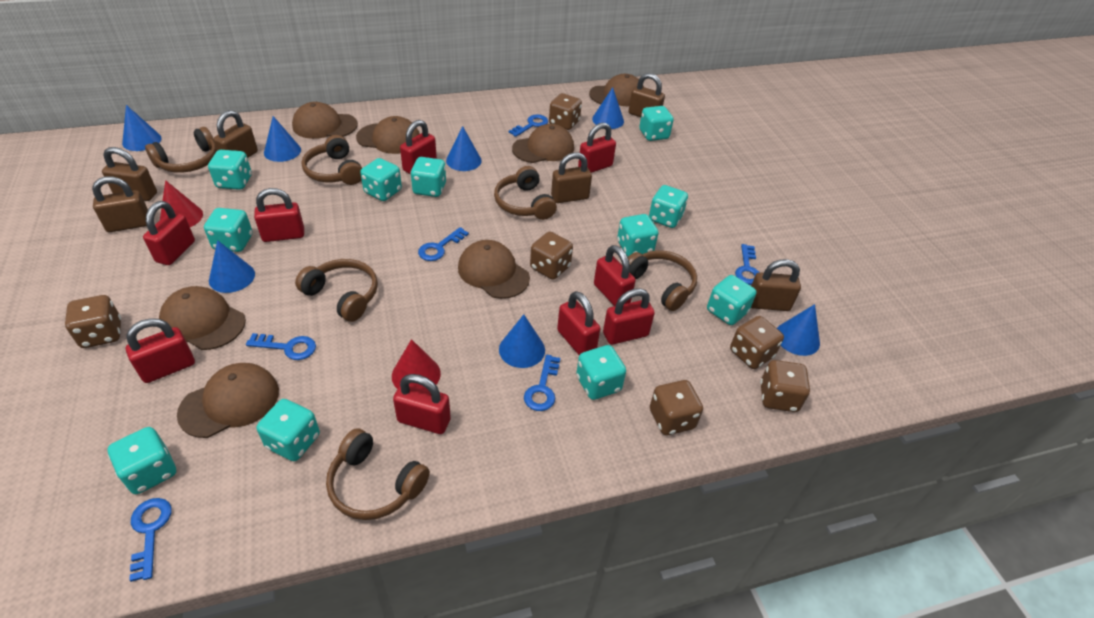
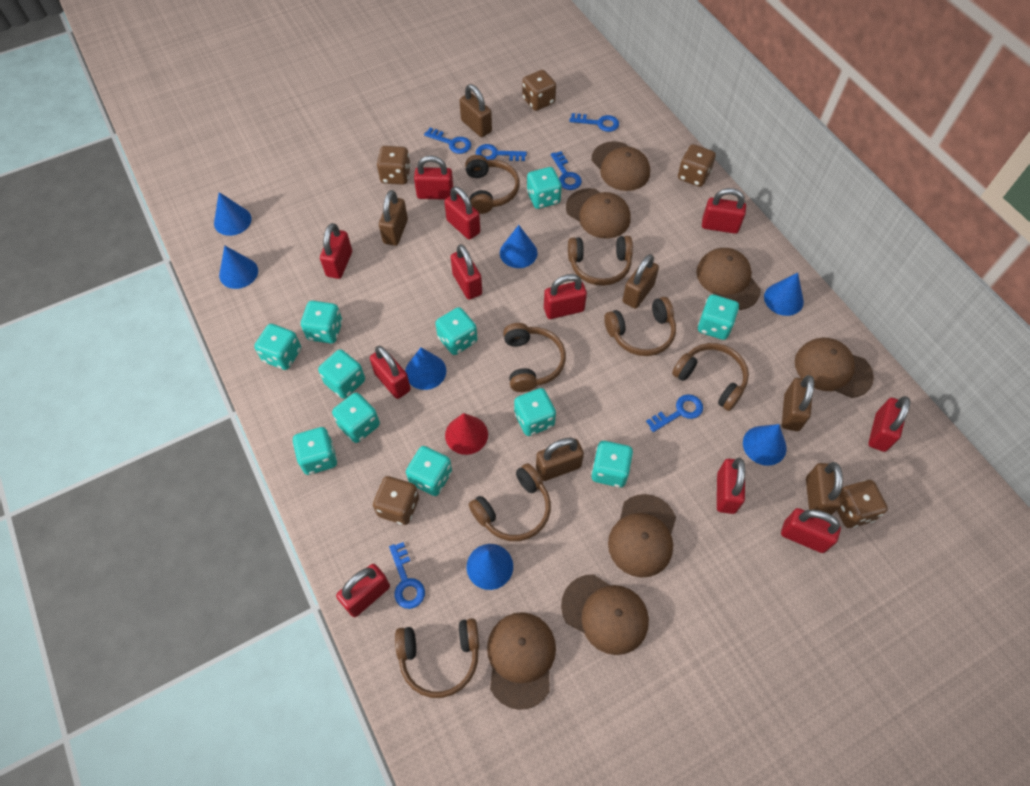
brown dice: [65,295,121,348] [530,231,573,280] [549,93,582,130] [650,380,703,435] [730,316,784,369] [760,360,810,412] = 6 -> [373,476,419,525] [377,146,411,185] [522,70,556,111] [678,144,716,187] [837,480,888,528] = 5
brown headphones: [145,127,217,173] [295,259,378,322] [301,135,362,185] [326,428,430,520] [494,166,557,220] [628,250,697,311] = 6 -> [395,618,479,698] [465,155,520,214] [469,463,551,541] [503,323,566,392] [568,236,633,286] [604,297,676,356] [672,343,749,411] = 7
red cone: [160,180,203,227] [392,339,441,389] = 2 -> [445,413,488,455] = 1
red padlock: [126,318,195,383] [143,201,195,265] [254,188,304,242] [393,374,451,434] [400,120,437,174] [557,291,600,355] [578,123,616,173] [594,245,636,306] [603,288,655,345] = 9 -> [320,223,352,279] [336,564,390,617] [370,346,411,399] [414,155,453,200] [444,186,480,240] [451,244,482,300] [544,274,587,319] [702,188,746,234] [717,458,745,514] [781,508,841,553] [868,396,910,452] = 11

